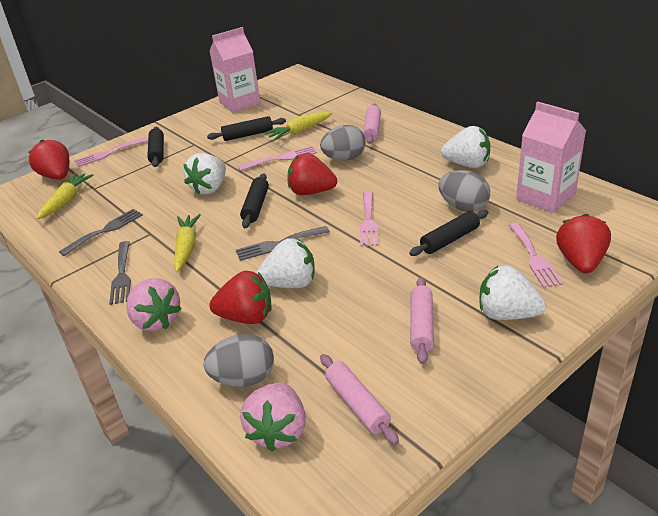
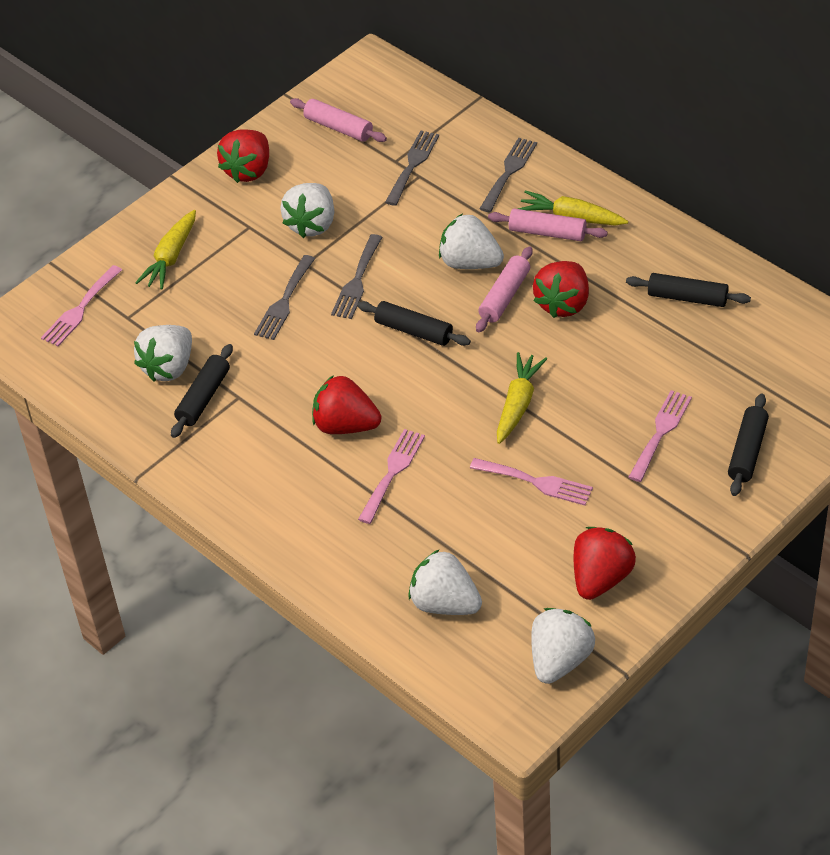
grey egg: [204,334,274,387] [320,125,366,160] [439,170,490,212] = 3 -> none = 0
grey fork: [59,209,143,256] [109,241,131,305] [236,226,330,261] = 3 -> [254,255,315,340] [331,234,382,319] [385,130,439,206] [479,138,537,212] = 4
pink carton: [210,27,261,113] [516,101,586,213] = 2 -> none = 0
pink strawberry: [126,278,182,331] [240,382,306,452] = 2 -> none = 0
white strawberry: [183,153,226,195] [256,238,315,288] [441,126,490,168] [480,265,546,320] = 4 -> [134,325,192,382] [280,183,334,238] [408,550,482,615] [439,214,504,269] [531,608,595,684] = 5

